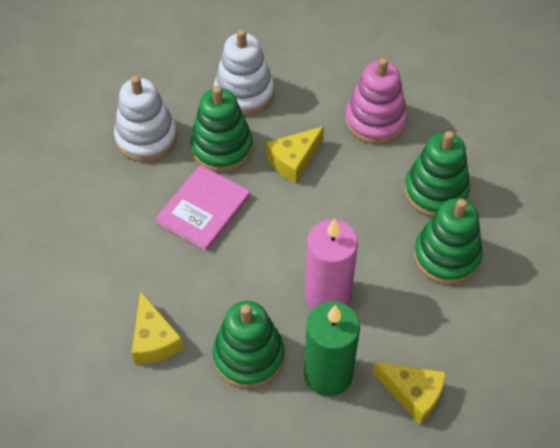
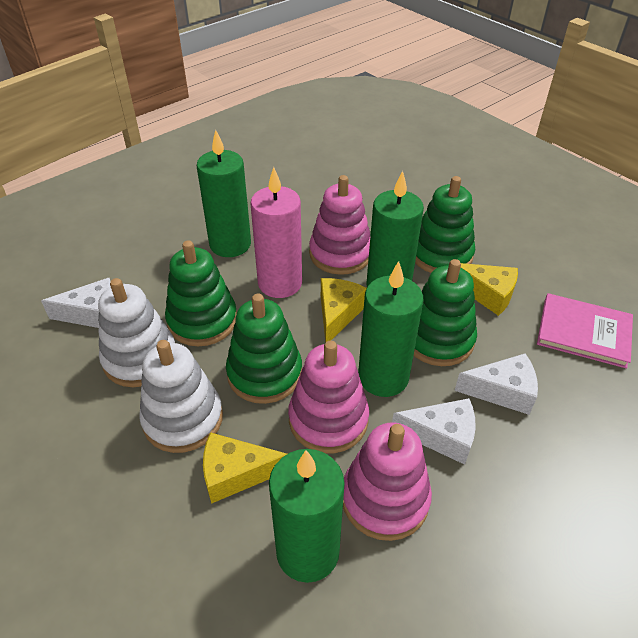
green candle: [304,301,360,396] = 1 -> [197,130,251,257] [269,449,345,583] [358,261,424,397] [366,171,424,287] = 4
pink stacking toy: [345,58,407,144] = 1 -> [288,341,369,453] [309,175,370,275] [343,422,432,541] = 3
white cheese: none = 0 -> [41,278,111,328] [392,398,476,465] [455,354,538,415] = 3

